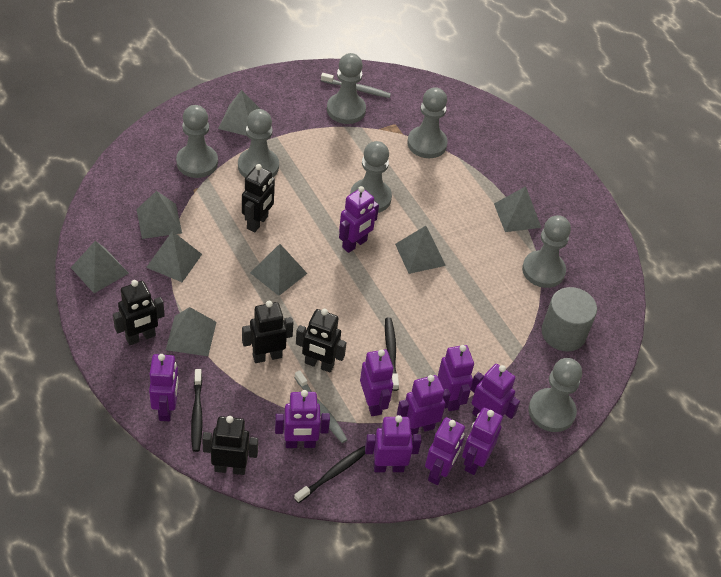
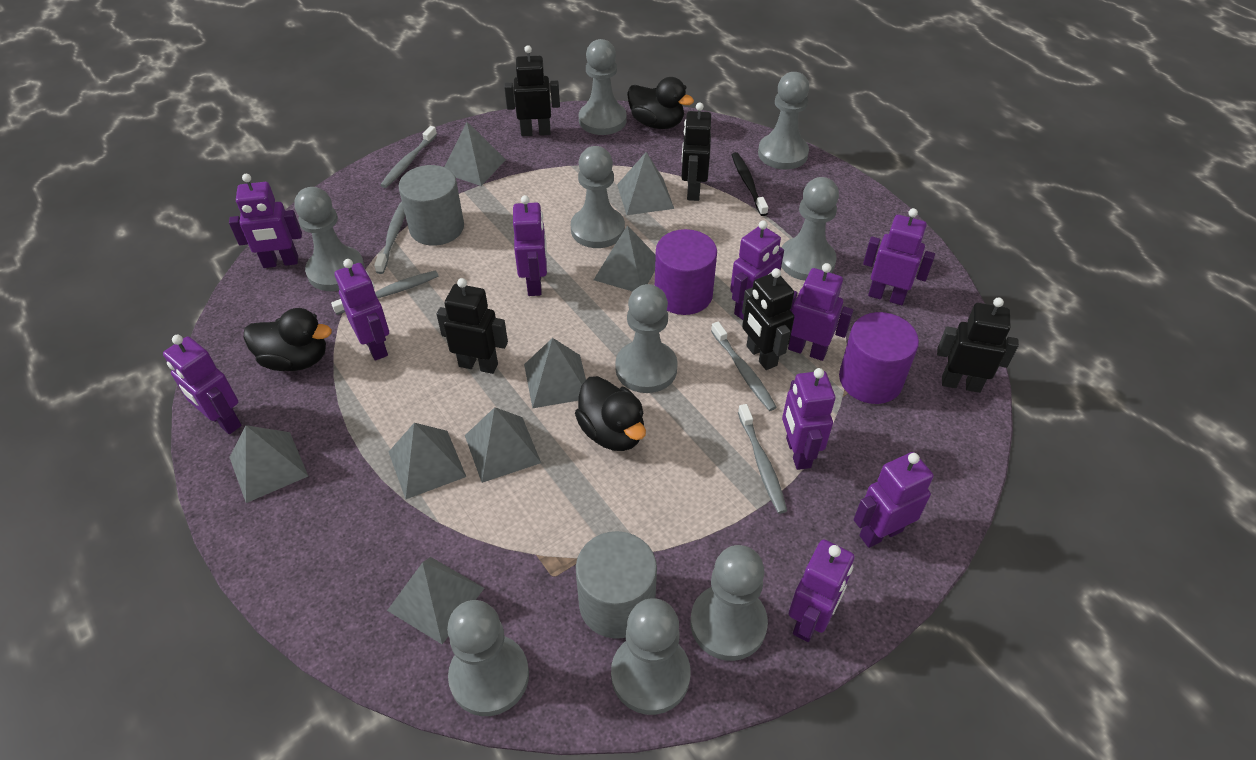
black duck: none = 0 -> [244,308,332,371] [575,376,646,451] [627,77,694,129] = 3
black toothbrush: [191,369,202,452] [294,446,365,503] [385,318,399,391] = 3 -> [732,152,768,216] = 1
grey cylinder: [542,287,597,352] = 1 -> [398,165,464,246] [576,531,657,639] = 2
grey pawn: [176,105,218,178] [238,109,279,178] [327,53,366,124] [350,141,392,213] [407,87,448,158] [522,215,571,288] [528,358,582,432] = 7 -> [295,187,365,291] [447,600,529,716] [571,146,625,248] [579,39,627,135] [611,598,691,715] [615,284,678,393] [690,545,768,661] [758,72,809,170] [781,177,839,281] = 9
grey toothbrush: [294,370,347,443] [321,73,391,98] = 2 -> [331,270,439,315] [374,202,405,274] [380,126,437,188] [711,322,777,411] [738,404,787,514] = 5
purple cylinder: none = 0 -> [655,229,717,315] [839,312,919,404] = 2

